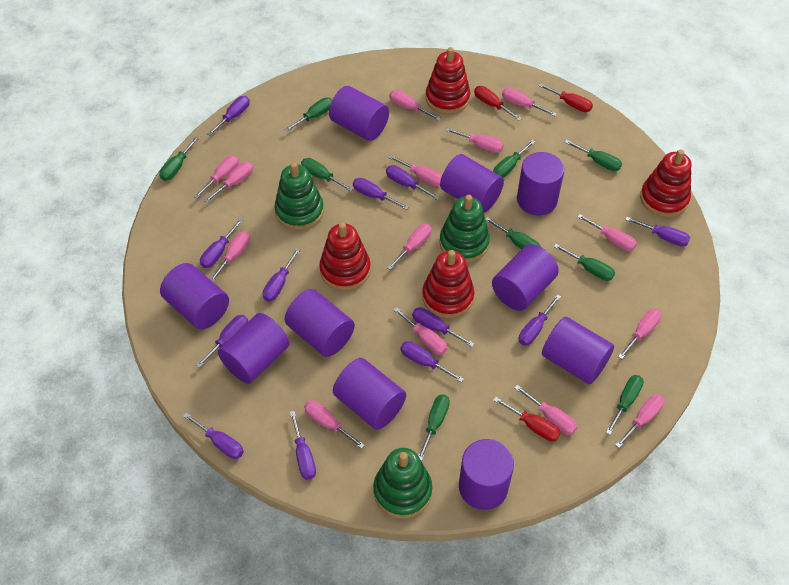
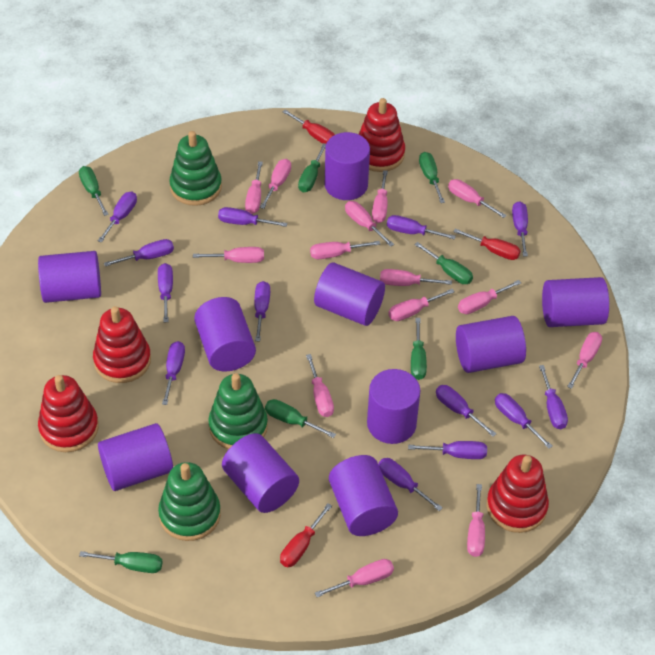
green screwdriver: [159,136,200,181] [284,97,332,132] [301,158,353,192] [419,394,450,461] [485,217,541,250] [493,140,535,178] [553,244,615,281] [565,140,622,171] [606,375,644,435] = 9 -> [79,166,109,216] [79,551,162,573] [265,399,336,438] [298,143,326,192] [411,318,427,380] [414,242,473,284] [419,152,445,203] = 7
purple screwdriver: [183,413,244,459] [196,315,248,368] [200,219,243,268] [208,96,250,136] [263,248,300,301] [290,411,316,480] [353,178,409,210] [386,165,440,200] [400,341,464,383] [412,307,475,347] [519,294,561,346] [626,217,690,247] = 12 -> [98,191,137,243] [104,239,174,267] [158,263,173,322] [162,341,185,405] [218,207,288,227] [254,281,270,341] [378,458,443,511] [387,215,456,240] [408,441,487,459] [436,385,496,437] [495,393,552,449] [512,201,528,257] [539,365,568,429] = 13

